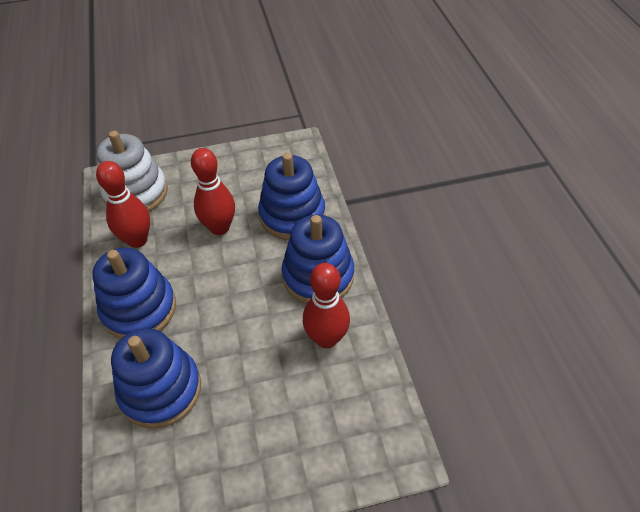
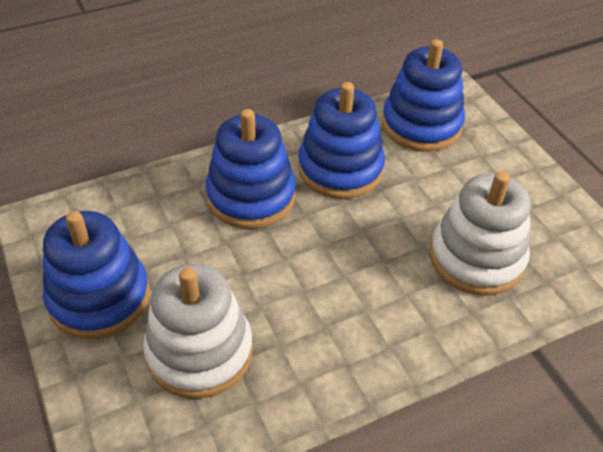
red bowling pin: [96,161,150,248] [191,148,235,235] [303,263,350,348] = 3 -> none = 0
white stacking toy: [96,131,168,212] = 1 -> [143,264,253,399] [430,172,531,296] = 2

